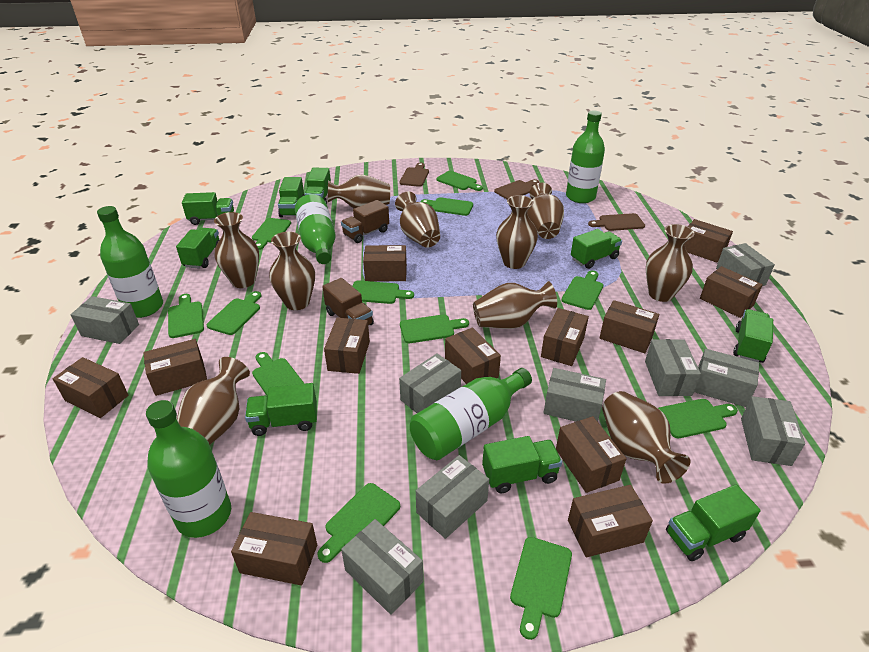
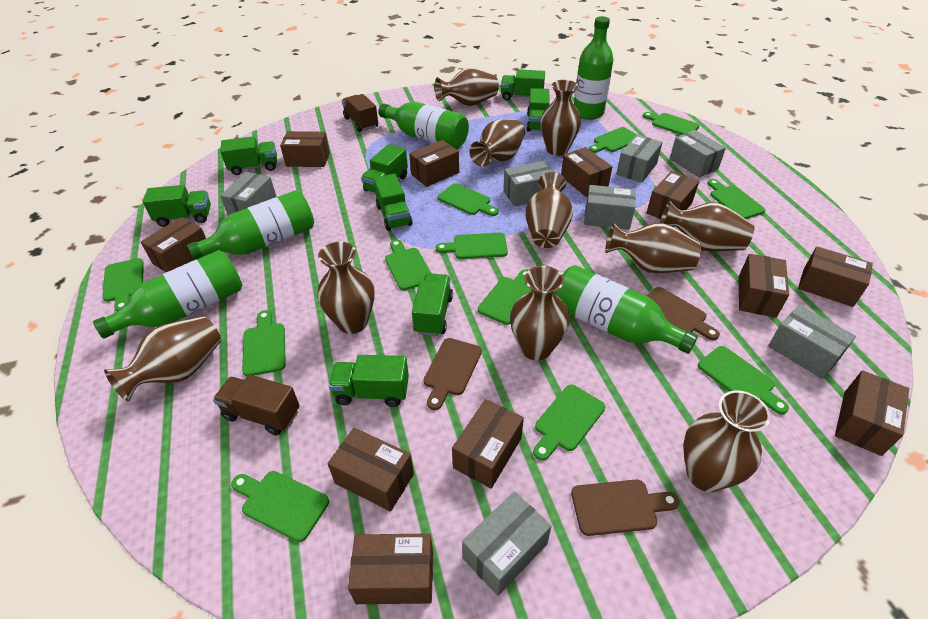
brown box: [53,357,129,418] [143,339,207,396] [231,512,317,586] [324,318,370,374] [363,245,407,281] [445,328,501,384] [541,308,589,366] [556,416,627,493] [568,485,653,557] [600,300,659,353] [685,219,733,263] [700,266,763,318] = 12 -> [141,217,206,272] [280,131,330,167] [327,427,414,512] [348,533,433,604] [409,140,459,187] [452,399,524,489] [561,147,612,197] [647,171,699,219] [739,254,789,318] [798,246,873,307] [835,370,909,456] = 11
green truck: [176,228,219,268] [182,192,234,225] [245,383,317,436] [278,177,305,217] [305,168,331,204] [482,436,562,493] [571,229,622,269] [666,485,761,561] [733,309,773,363] = 9 -> [143,185,211,227] [220,136,277,175] [329,355,409,407] [361,144,408,193] [374,174,413,231] [412,273,453,336] [501,69,545,100] [526,88,550,132] = 8
grey box: [71,296,139,344] [341,519,423,615] [399,353,461,413] [416,455,489,539] [544,368,606,422] [645,339,701,396] [694,349,759,407] [716,243,775,286] [741,396,805,466] = 9 -> [220,172,276,215] [462,491,552,596] [503,161,552,207] [584,185,635,230] [617,135,663,183] [670,130,726,178] [768,305,856,379] = 7

